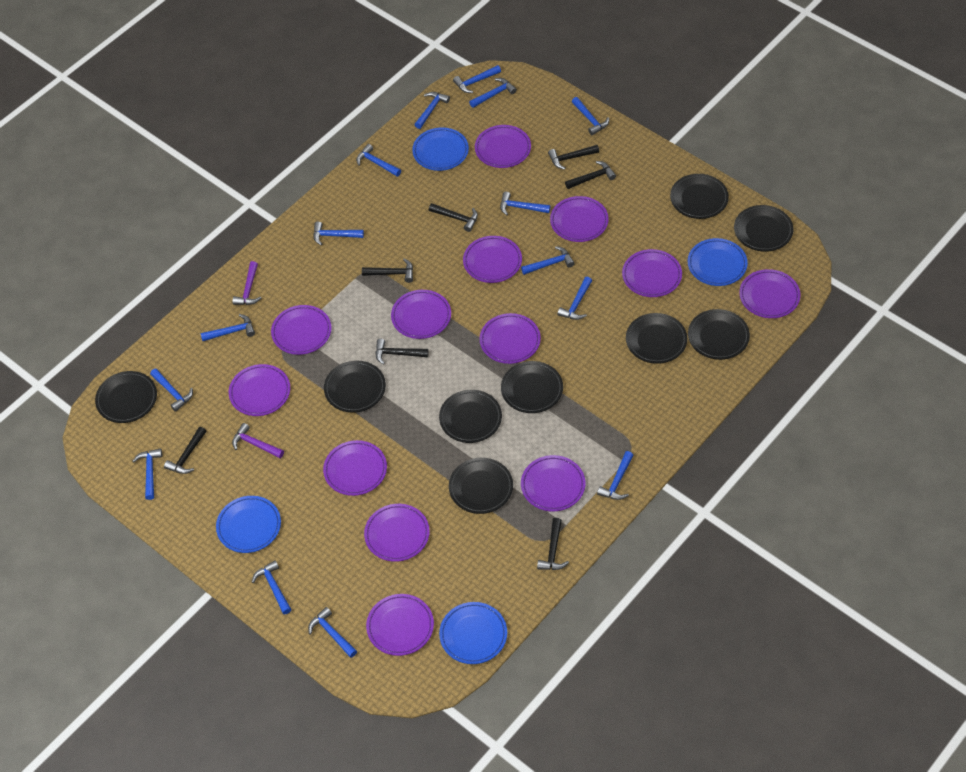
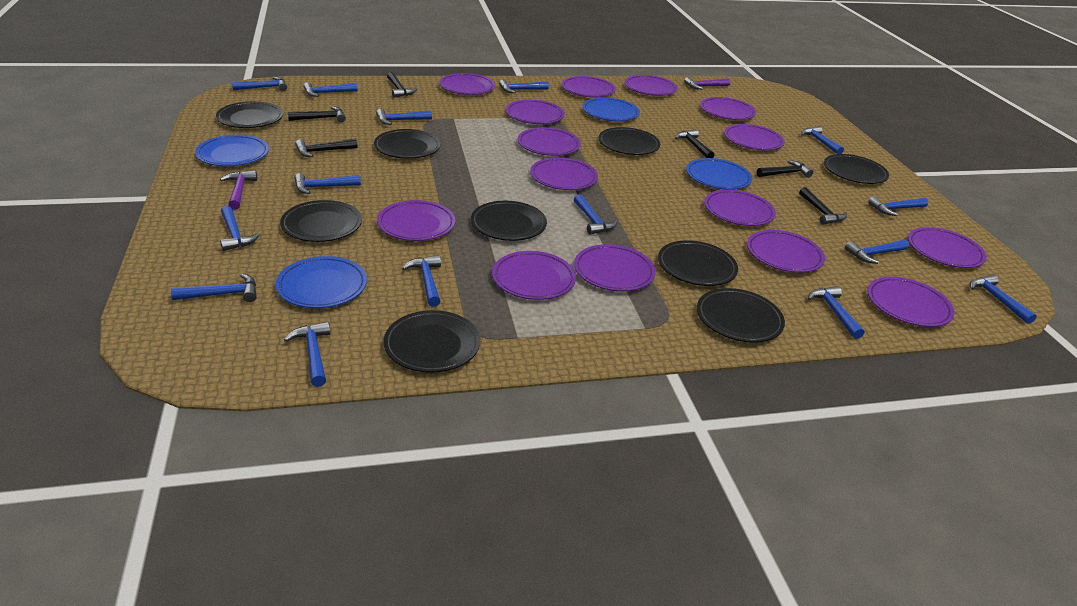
black hammer: [164,427,206,474] [362,258,413,283] [376,339,429,365] [429,203,478,232] [537,518,569,570] [548,145,599,170] [565,161,616,189] = 7 -> [288,106,346,122] [295,139,358,157] [387,72,417,98] [675,129,714,158] [757,160,813,178] [799,187,847,225] = 6
purple plate: [229,364,290,416] [271,305,332,355] [323,440,387,496] [364,504,430,562] [366,594,434,656] [391,290,451,339] [463,236,522,283] [475,125,531,168] [480,313,541,364] [521,455,585,511] [550,196,609,242] [622,249,682,297] [739,269,801,318] = 13 -> [377,200,455,241] [439,73,495,95] [492,251,576,300] [506,100,565,124] [518,127,581,156] [530,157,598,190] [561,76,616,97] [574,244,656,291] [624,75,677,96] [700,97,756,120] [704,190,776,226] [724,124,785,150] [747,230,825,273] [867,277,955,327] [908,227,987,268] = 15

